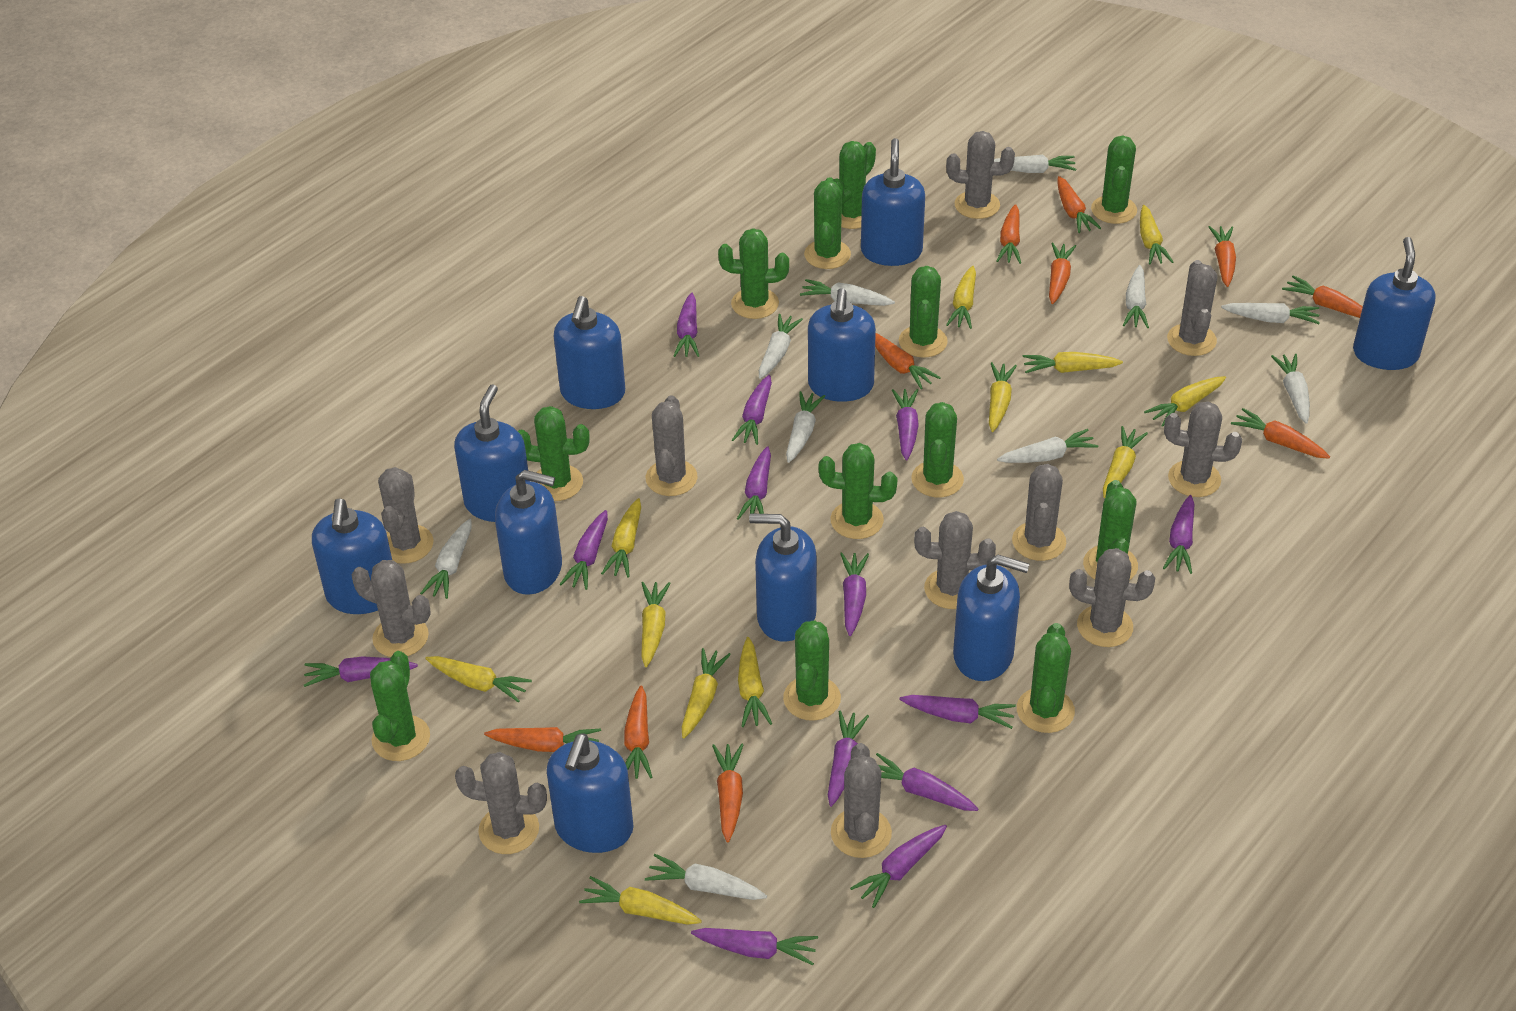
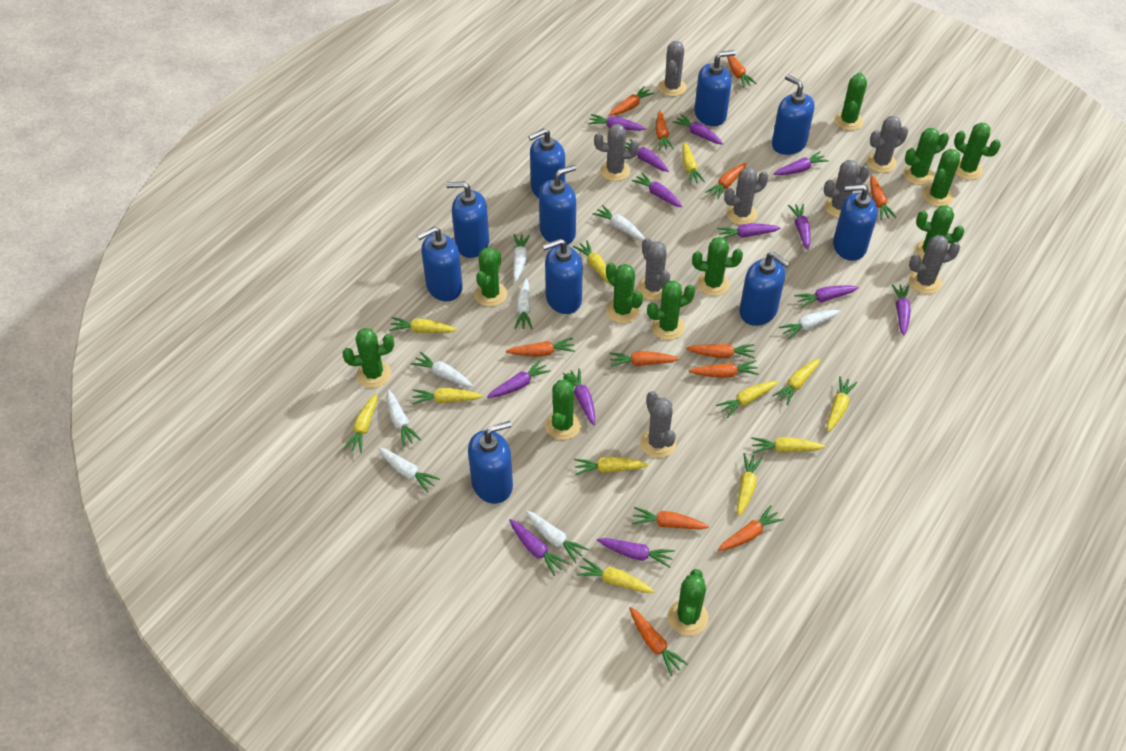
grey cactus: [351,560,431,657] [378,467,434,564] [455,752,547,854] [646,395,697,496] [831,743,892,858] [914,511,996,609] [946,131,1015,219] [1012,464,1066,561] [1069,548,1155,647] [1164,402,1242,497] [1167,260,1217,356] = 11 -> [594,124,639,181] [637,238,670,300] [640,391,676,458] [658,41,686,97] [724,167,768,225] [824,160,870,218] [866,116,908,173] [908,235,960,294] = 8
orange carrot: [484,727,601,752] [624,685,652,779] [712,744,744,842] [875,333,941,389] [996,204,1021,264] [1049,242,1076,304] [1057,176,1101,233] [1209,226,1236,287] [1231,408,1330,459] [1282,275,1363,318] = 10 -> [506,338,575,357] [609,86,654,116] [609,351,679,367] [629,607,688,676] [632,507,709,530] [656,111,674,150] [686,344,755,359] [689,360,759,378] [705,163,747,199] [718,506,784,551] [727,56,757,87] [870,176,896,220] = 12
white carrot: [420,519,471,599] [645,854,767,900] [759,314,803,379] [786,391,825,463] [800,279,895,306] [994,155,1076,173] [997,429,1098,463] [1123,265,1149,328] [1221,303,1320,324] [1271,354,1310,424] = 10 -> [378,448,440,493] [387,390,421,447] [411,352,473,387] [513,234,530,282] [514,278,533,329] [525,510,589,563] [592,205,645,240] [779,310,840,340] = 8

